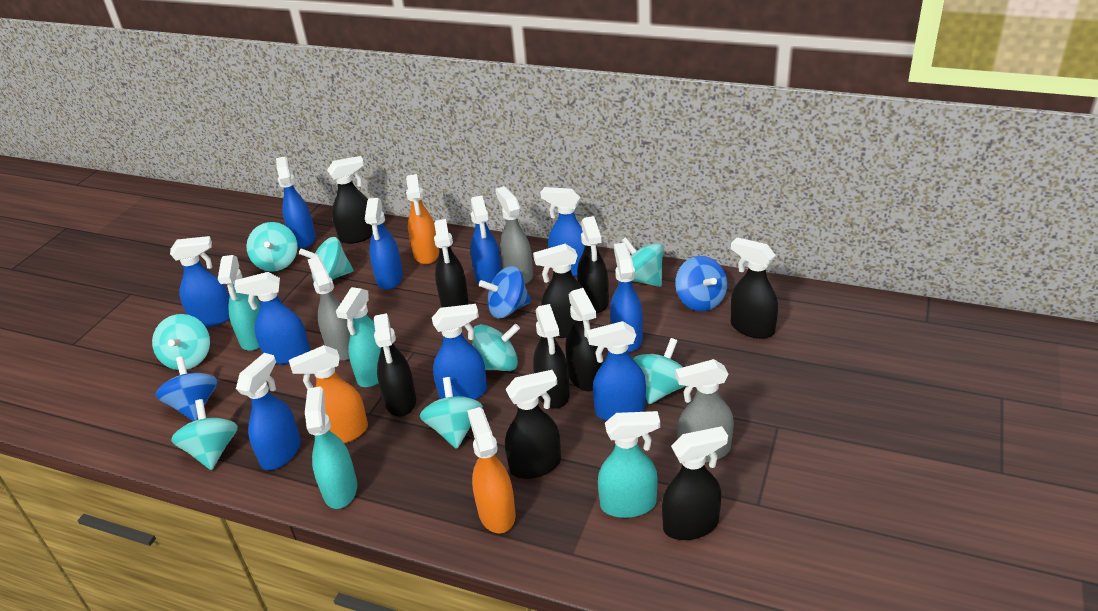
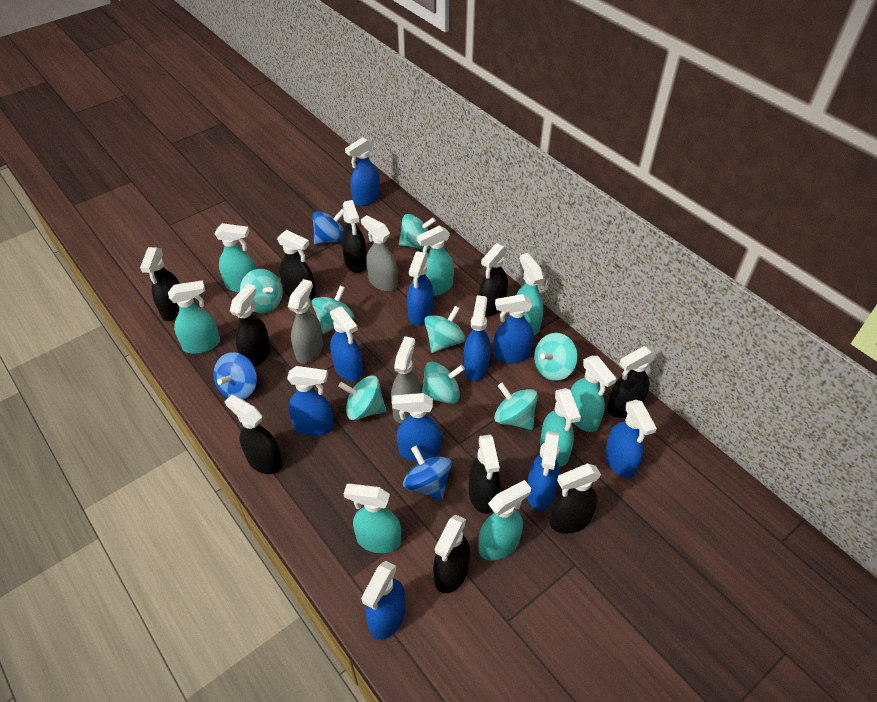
orange spray bottle: [289,345,368,444] [406,174,439,264] [467,407,516,534] = 3 -> none = 0
turquoise spray bottle: [218,255,260,351] [305,387,357,509] [336,287,381,387] [598,411,660,518] = 4 -> [168,280,220,354] [215,223,257,293] [344,483,401,553] [417,226,454,296] [478,480,531,560] [516,253,544,335] [540,388,581,467] [570,356,617,432] = 8

